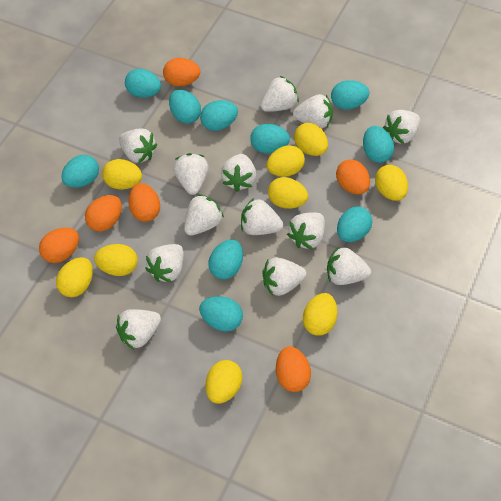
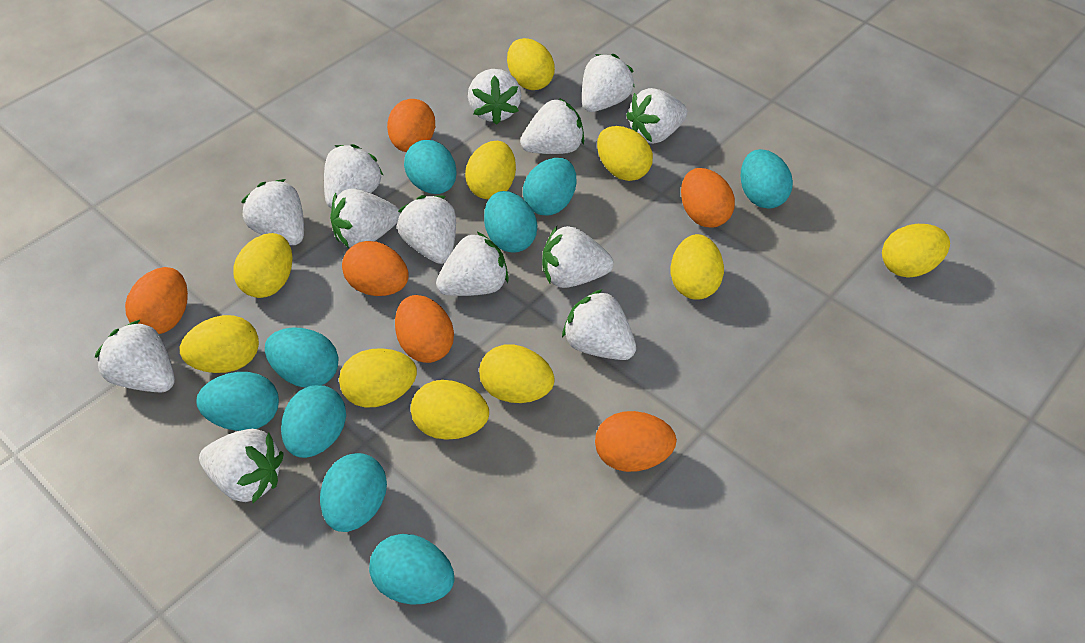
turquoise egg: [61,155,99,188] [125,69,161,98] [169,90,201,124] [199,296,243,331] [200,100,238,131] [208,240,243,280] [250,124,290,153] [331,80,369,110] [337,206,372,242] [363,126,394,163] = 10 -> [196,372,279,431] [265,327,339,388] [281,385,346,458] [320,453,387,532] [369,534,454,605] [404,140,457,194] [484,191,537,252] [523,158,576,216] [741,149,793,209] = 9
yellow egg: [56,257,93,297] [94,244,138,276] [102,159,142,190] [206,360,242,404] [266,145,305,177] [268,177,308,209] [294,123,328,156] [303,293,337,336] [375,165,408,201] = 9 -> [180,315,259,373] [233,233,293,298] [339,348,417,407] [411,380,489,439] [465,141,516,199] [479,344,555,403] [507,38,555,90] [597,126,653,181] [670,234,724,300] [882,224,950,278] = 10

